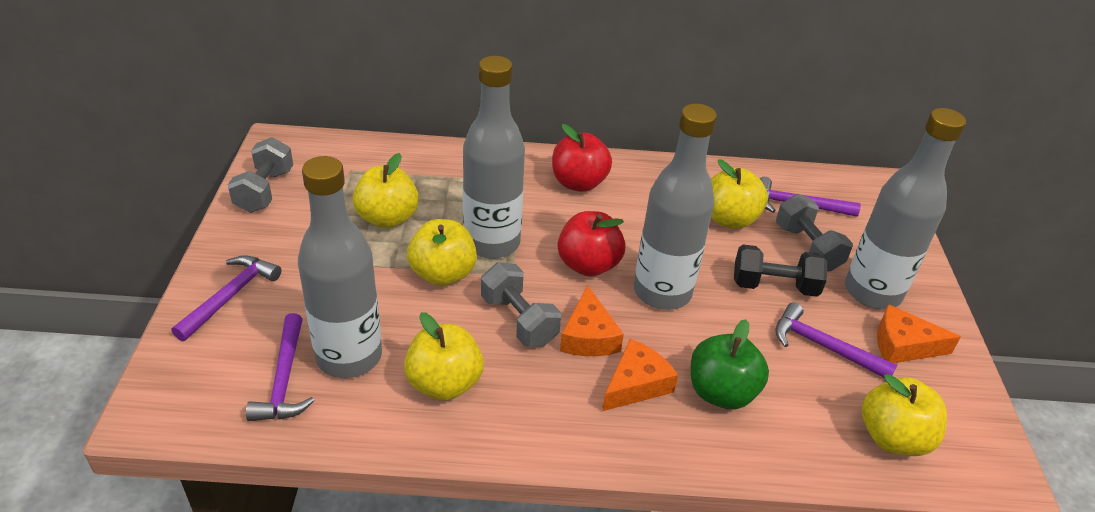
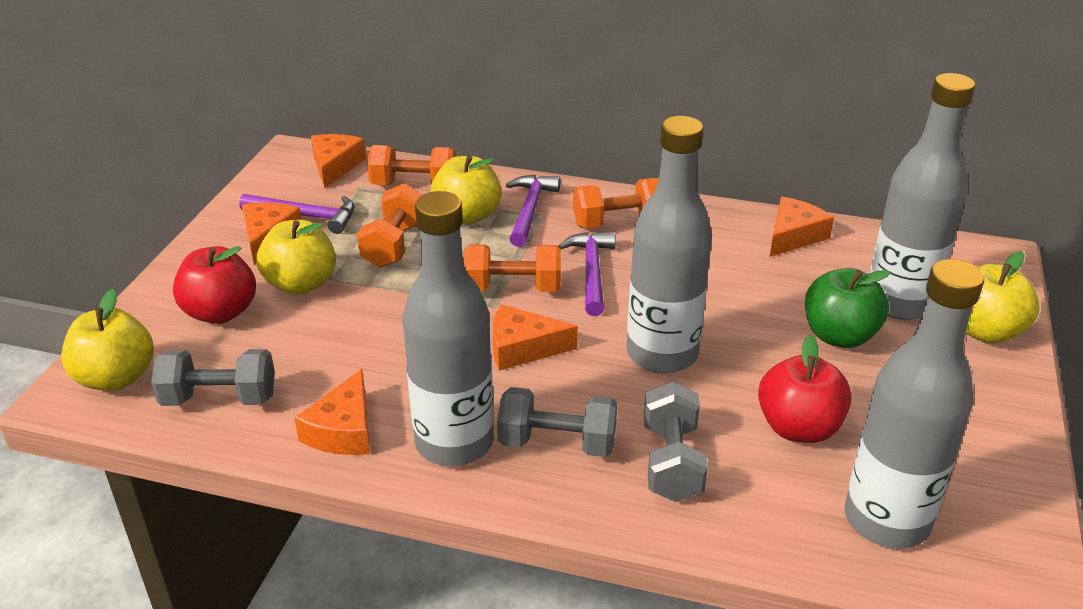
black dumbbell: [734,245,827,297] = 1 -> none = 0
orange cheese: [560,285,624,356] [602,339,678,411] [877,304,961,363] = 3 -> [242,202,302,265] [295,369,370,455] [311,134,366,189] [492,304,578,371] [770,197,834,257] = 5
orange dumbbell: none = 0 -> [357,183,423,268] [367,145,456,185] [464,244,561,292] [573,178,659,229] = 4
purple hammer: [172,255,281,341] [246,313,315,421] [759,177,861,217] [776,302,898,378] = 4 -> [239,194,355,234] [506,175,561,247] [558,232,616,316] = 3
yellow apple: [352,153,419,229] [404,312,484,401] [407,219,477,286] [711,159,768,229] [862,374,947,456] = 5 -> [61,289,154,391] [257,220,336,295] [431,155,502,225] [966,251,1040,343] = 4

